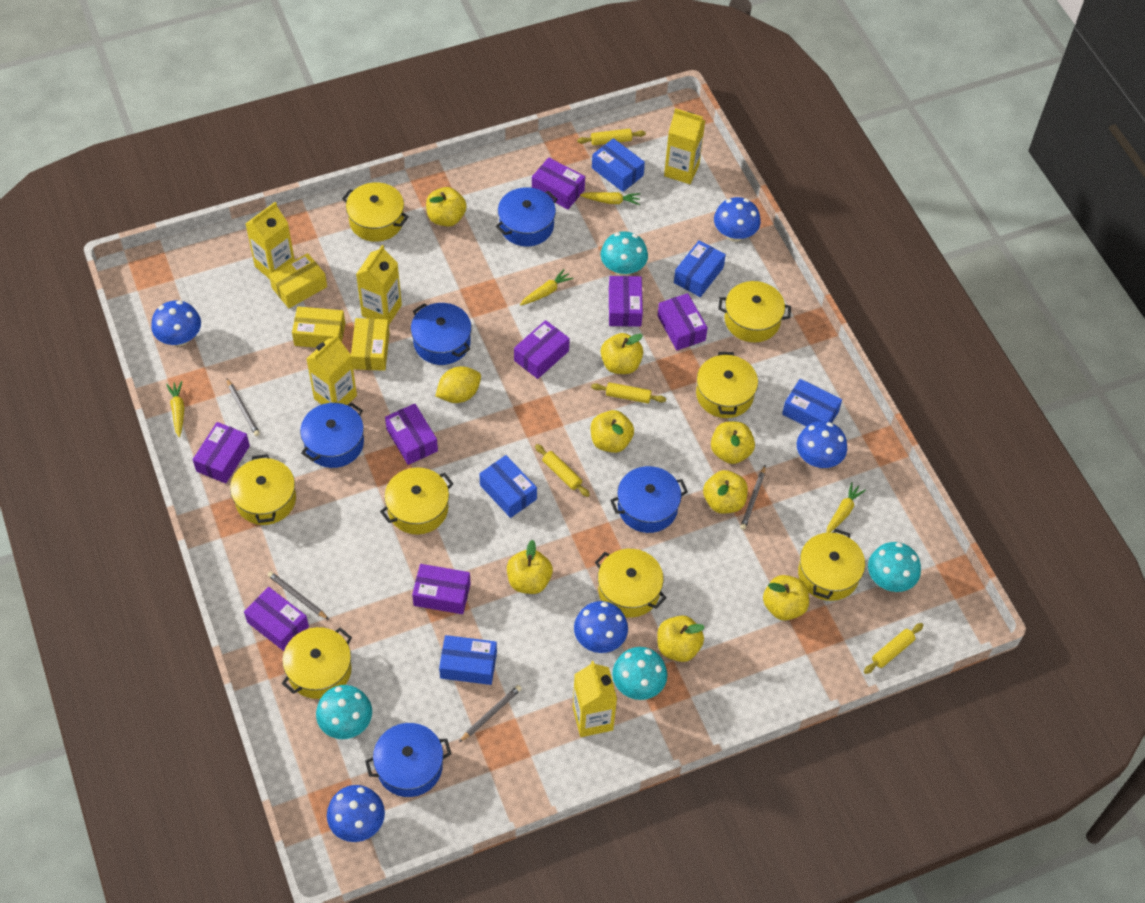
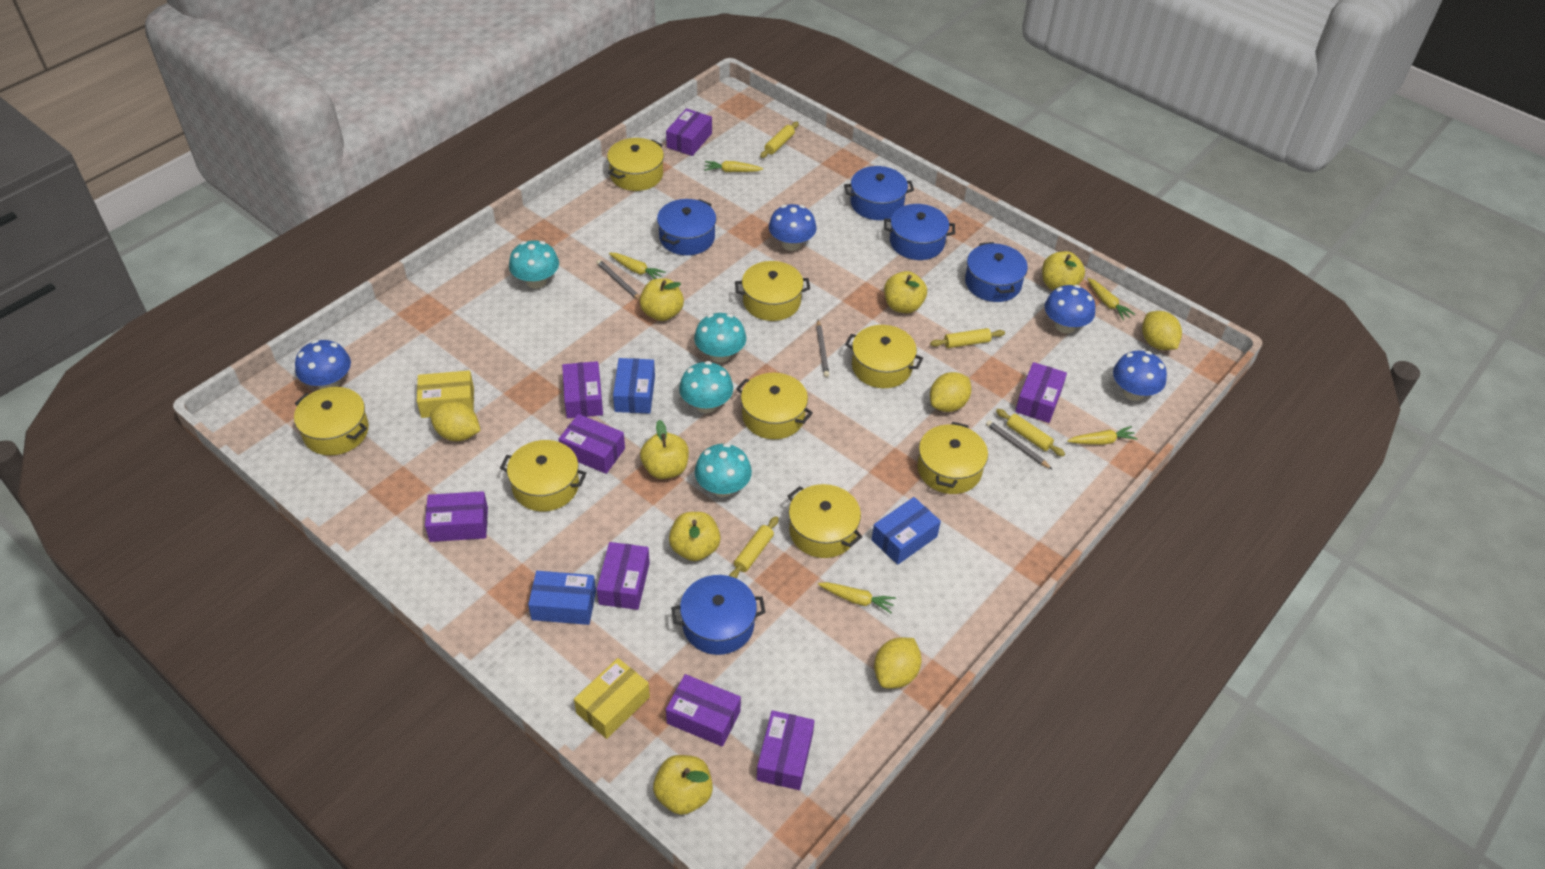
blue box: [439,635,497,685] [479,455,537,518] [592,138,645,192] [674,240,726,297] [782,379,842,426] = 5 -> [528,571,596,625] [613,358,655,414] [871,497,941,565] = 3
blue mushroom: [151,301,201,346] [327,785,385,842] [574,601,628,653] [714,197,761,242] [797,421,847,468] = 5 -> [295,340,351,389] [769,204,816,251] [1045,285,1095,334] [1113,350,1167,401] = 4
grey pencil: [226,378,260,436] [268,571,329,620] [459,685,522,742] [740,466,766,530] = 4 -> [597,260,640,301] [816,320,829,377] [986,420,1053,470] = 3
yellow apple: [426,187,467,226] [507,540,553,594] [591,410,634,453] [601,333,643,374] [657,615,705,662] [703,470,748,514] [711,421,755,464] [763,575,809,621] = 8 -> [640,278,684,321] [640,420,689,479] [653,755,713,815] [669,512,721,561] [884,271,927,313] [1042,251,1085,290] = 6
yellow box: [269,253,327,308] [292,307,345,348] [351,318,390,371] = 3 -> [417,370,474,418] [574,658,650,739] = 2
yellow carrot: [166,381,184,437] [520,269,574,305] [580,192,640,205] [826,482,866,533] = 4 -> [609,253,666,279] [704,161,763,172] [818,582,896,613] [1067,426,1138,445] [1087,278,1135,320] = 5
yellow carton: [245,202,295,279] [307,335,357,405] [356,245,402,324] [573,661,617,737] [664,108,706,184] = 5 -> none = 0
yellow lemon: [435,366,481,403] = 1 -> [430,401,481,441] [874,637,922,689] [930,372,971,412] [1142,311,1182,350] = 4

